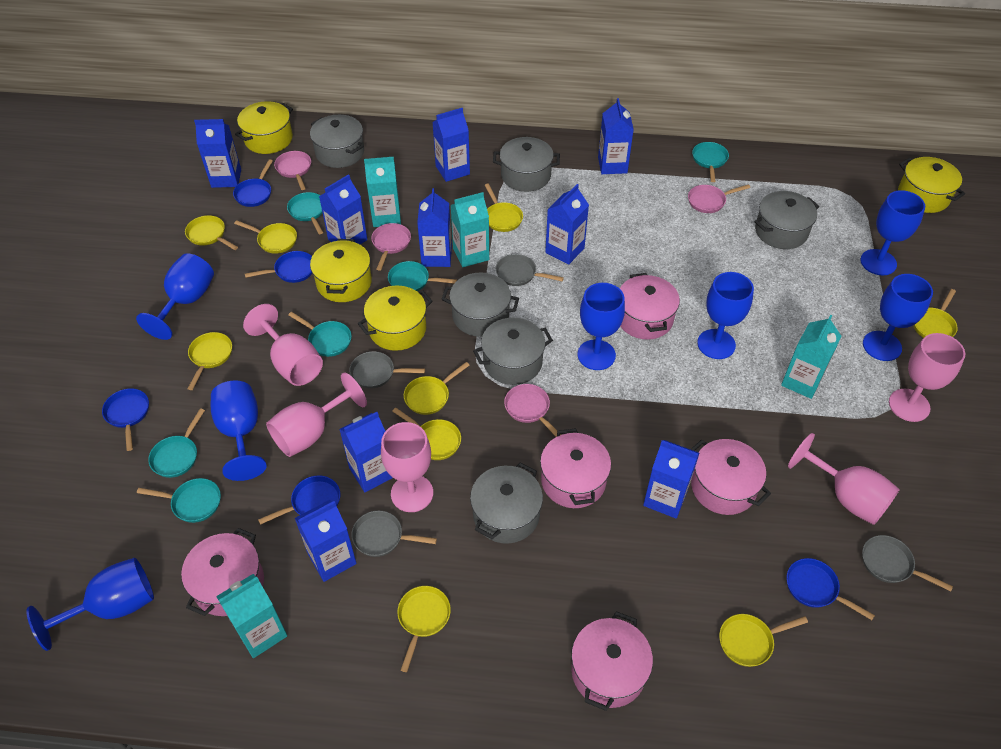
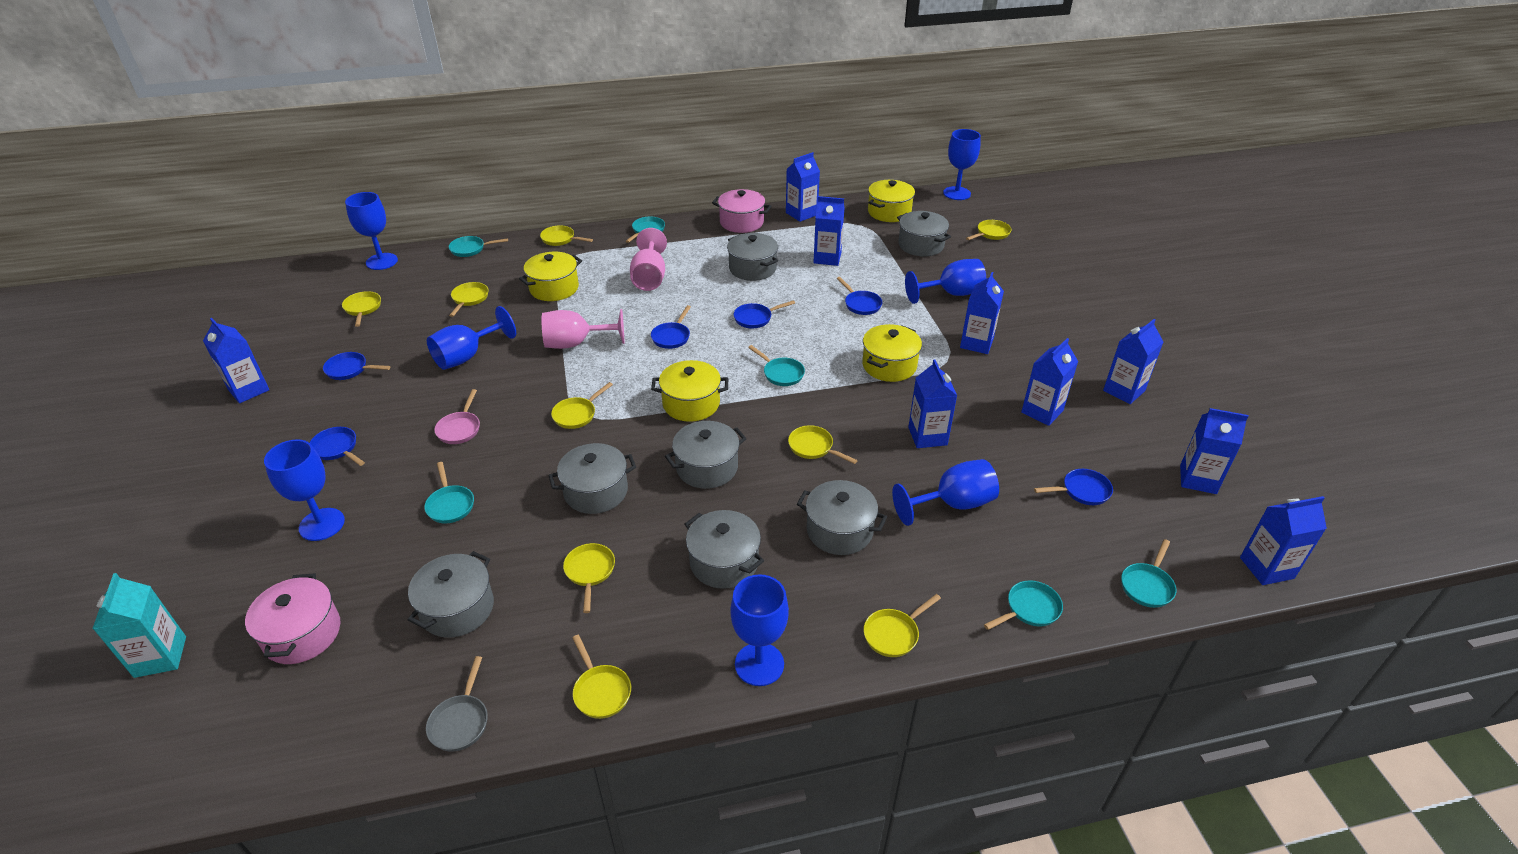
blue pan: [102,388,149,451] [233,159,273,207] [245,251,312,283] [258,475,340,525] [786,558,875,620] = 5 -> [310,427,365,466] [323,352,391,380] [651,305,691,349] [734,300,795,328] [837,277,882,315] [1034,469,1113,505] = 6
grey pan: [349,351,425,389] [351,510,437,557] [496,254,564,286] [862,535,953,592] = 4 -> [426,656,488,751] = 1
grey pot: [310,115,364,168] [442,272,519,337] [470,463,543,544] [473,318,553,385] [493,137,560,192] [755,191,819,249] = 6 -> [408,551,494,638] [548,443,636,514] [665,421,747,489] [685,510,764,589] [727,233,778,281] [797,480,887,555] [897,211,951,256] = 7
pink goblet: [243,304,323,386] [266,372,367,457] [381,422,433,512] [788,433,900,525] [889,333,965,422] = 5 -> [542,309,624,349] [630,228,667,291] = 2
pink pan: [274,151,311,190] [371,223,411,271] [504,384,561,437] [688,184,750,213] = 4 -> [434,389,480,444] = 1
pink pot: [181,528,264,616] [540,428,611,508] [571,611,653,711] [620,273,680,340] [690,439,771,515] = 5 -> [245,574,341,664] [712,189,771,233] = 2
turquoise carton: [216,574,287,658] [364,157,401,227] [450,192,489,267] [781,315,841,399] = 4 -> [92,573,186,678] = 1

